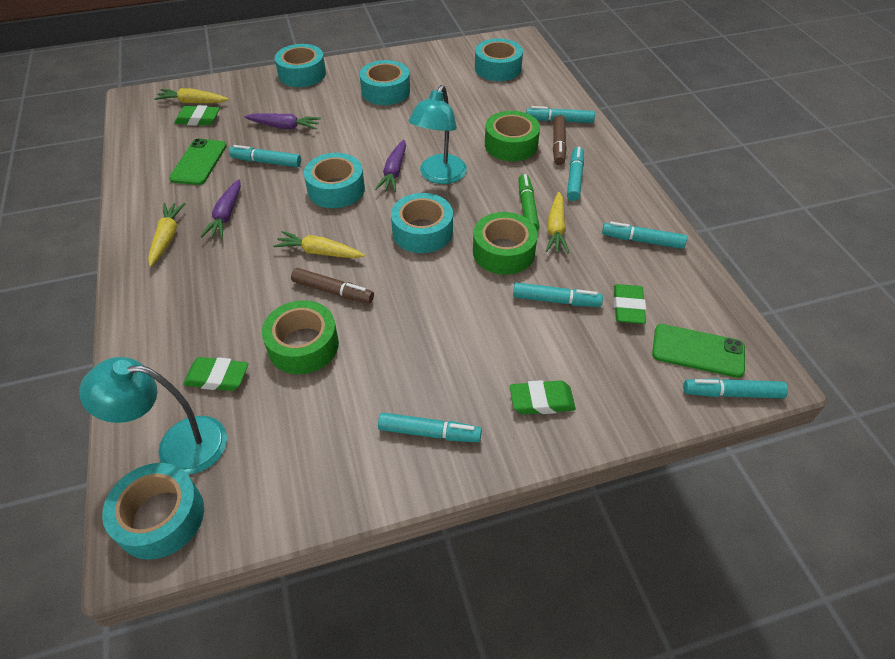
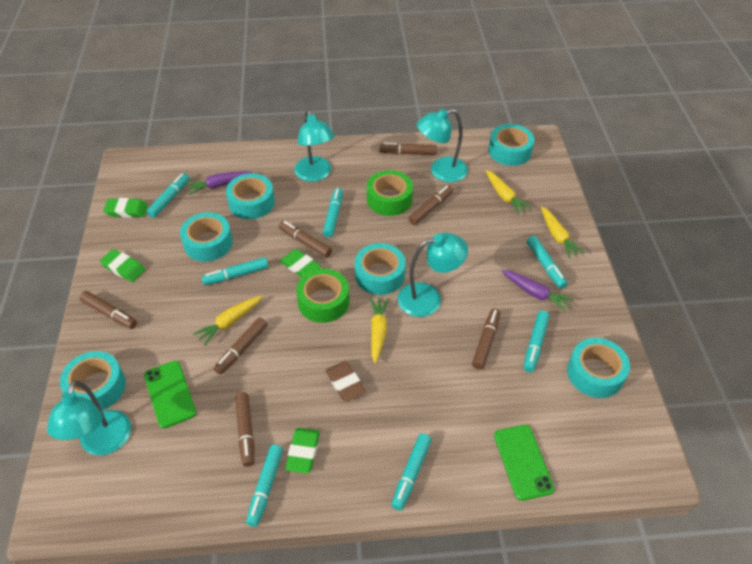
brown eraser: none = 0 -> [325,361,366,402] = 1
brown marker: [291,268,374,304] [553,115,567,165] = 2 -> [80,291,137,329] [213,317,267,375] [235,392,254,467] [279,221,332,257] [380,143,437,155] [408,185,453,225] [472,308,501,370] = 7
green marker: [518,174,540,231] = 1 -> none = 0
green tape: [262,300,339,374] [473,212,538,275] [485,111,540,161] = 3 -> [296,269,350,323] [367,170,413,216] = 2
purple carrot: [200,179,241,239] [244,113,321,129] [375,140,406,192] = 3 -> [185,171,253,195] [502,270,573,312] = 2
turquoise lamp: [79,357,227,475] [409,85,467,184] = 2 -> [47,380,131,456] [294,110,334,182] [398,233,468,317] [417,109,468,182] = 4

